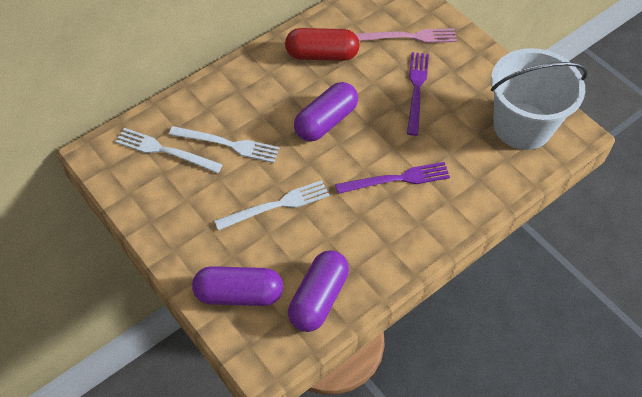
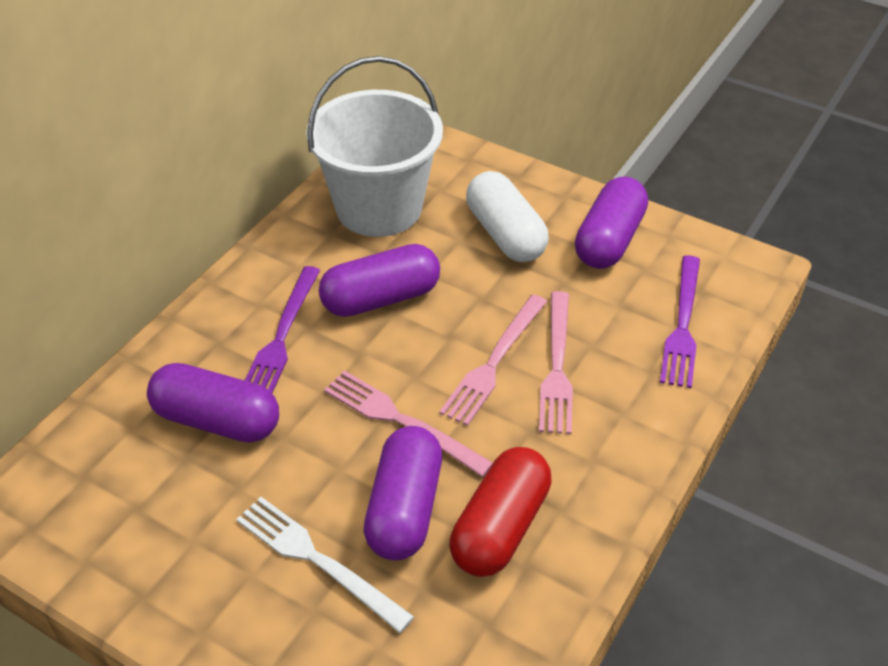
pink fork: [356,28,457,43] = 1 -> [324,370,493,477] [439,295,547,426] [539,291,573,434] = 3
purple capsule: [192,266,283,306] [288,250,349,332] [294,82,358,141] = 3 -> [147,363,279,443] [319,244,440,317] [364,426,442,561] [575,176,648,269] = 4
white capsule: none = 0 -> [466,171,549,262] = 1
white fork: [115,128,223,173] [169,126,280,163] [214,180,330,230] = 3 -> [236,497,414,633] = 1

